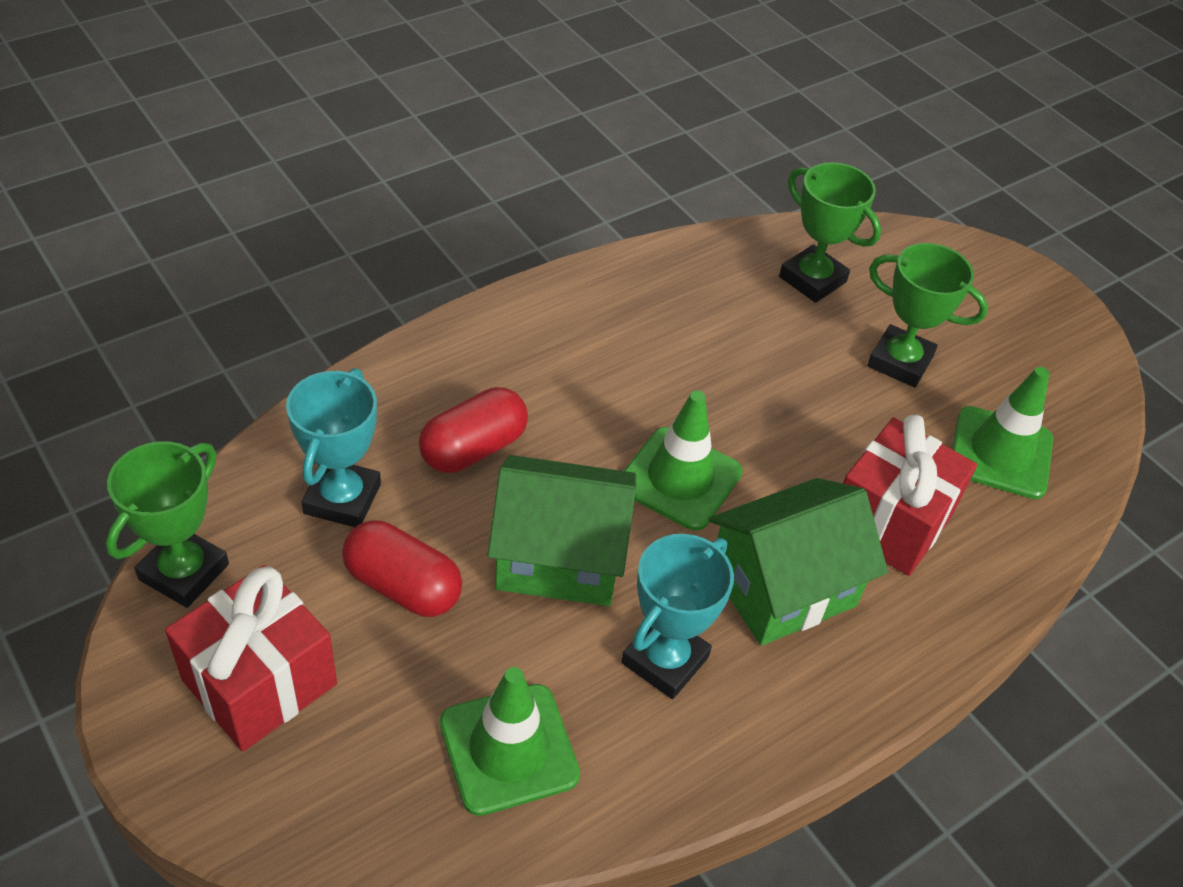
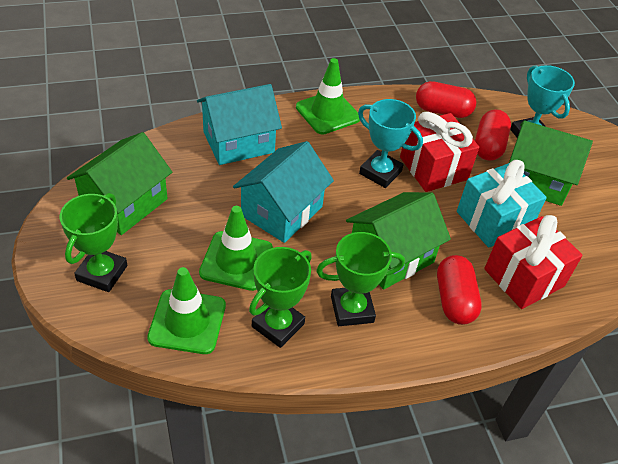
green house: [487,455,636,606] [708,478,888,646] = 2 -> [67,132,172,235] [346,192,451,290] [509,120,593,206] = 3
red capsule: [342,521,462,617] [419,387,528,473] = 2 -> [416,81,476,118] [437,255,482,325] [475,109,511,161] = 3
turquoise gift: none = 0 -> [457,160,547,248] = 1
turquoise house: none = 0 -> [197,84,282,165] [233,141,334,243] = 2

